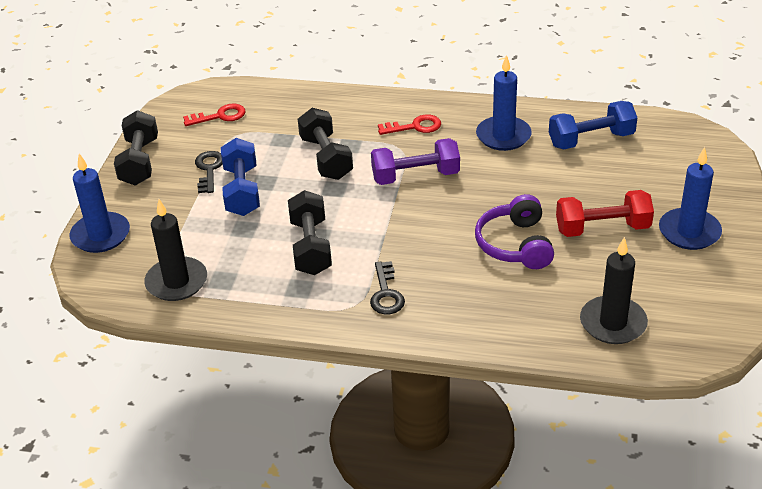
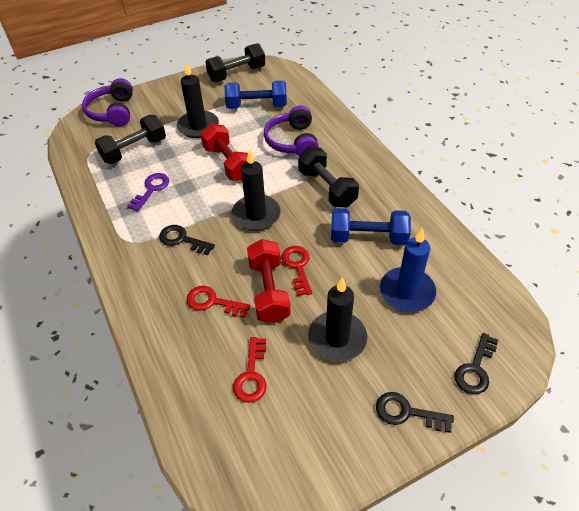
black candle: [144,199,207,301] [580,237,648,344] = 2 -> [177,62,219,138] [231,149,281,231] [308,277,368,362] = 3
black key: [195,151,223,193] [370,261,405,314] = 2 -> [159,225,215,255] [376,392,454,433] [455,333,498,394] = 3
blue candle: [69,154,130,253] [476,55,532,151] [659,147,722,250] = 3 -> [380,227,436,312] = 1
purple dumbbell: [371,138,460,185] = 1 -> none = 0
purple headphones: [475,194,554,269] = 1 -> [82,78,133,127] [264,106,319,156] = 2
purple key: none = 0 -> [127,173,169,212] = 1
red dumbbell: [556,190,654,237] = 1 -> [200,124,248,181] [247,239,291,323] = 2
red key: [183,103,246,126] [378,114,441,135] = 2 -> [186,286,250,318] [233,337,266,403] [281,246,312,296] = 3

